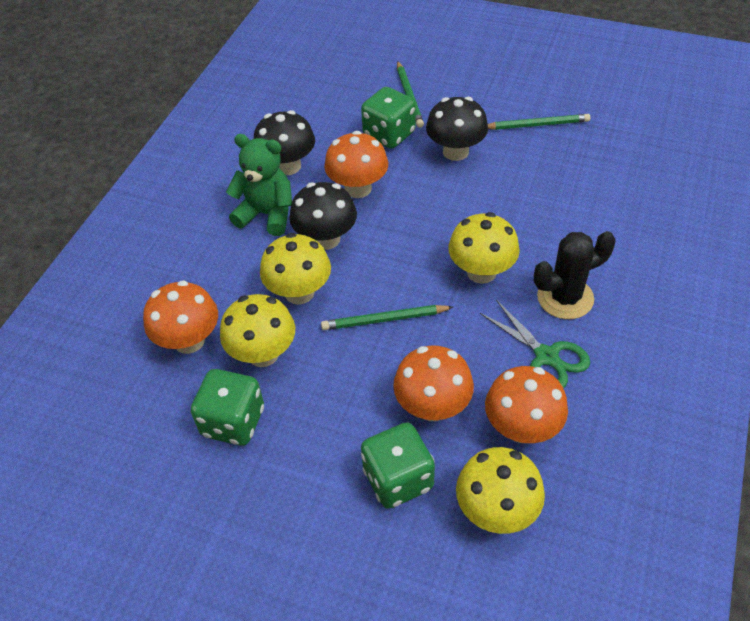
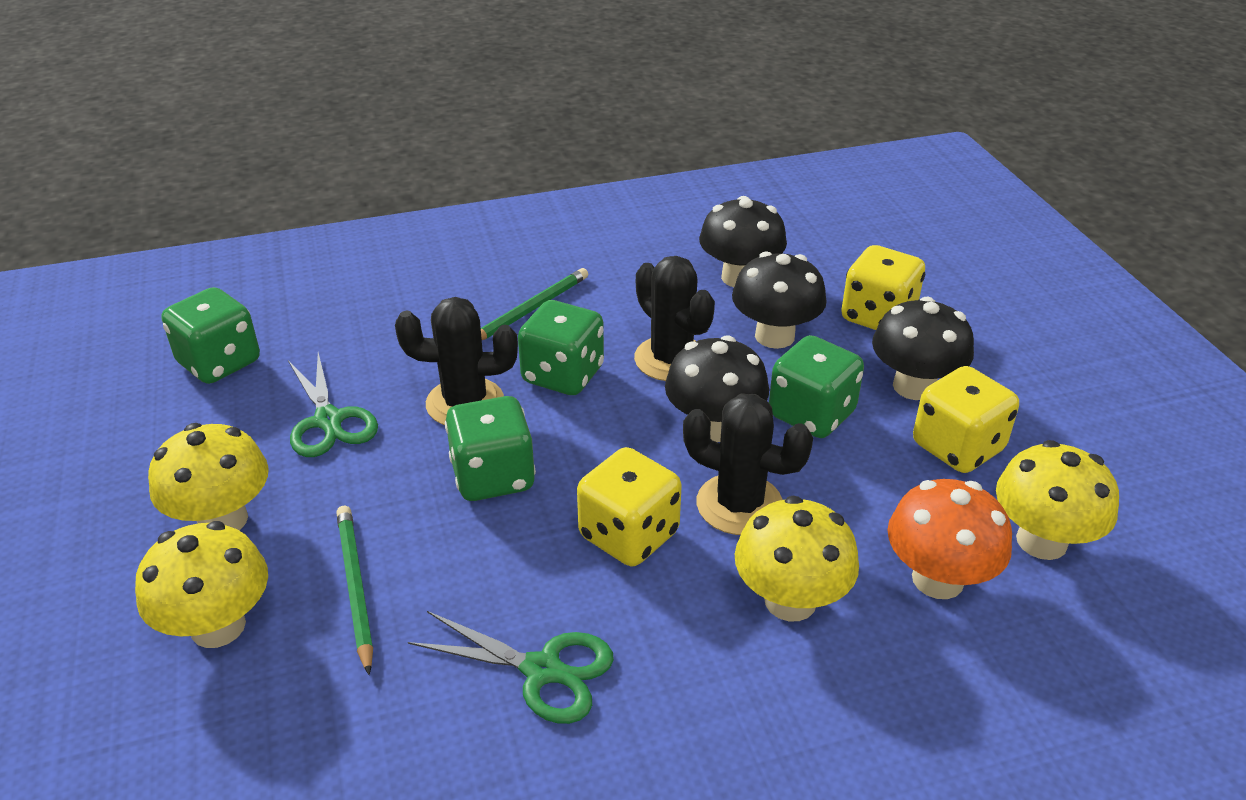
black cactus: [534,231,616,319] = 1 -> [395,297,518,425] [634,256,715,381] [683,394,813,535] = 3
black mushroom: [254,110,315,175] [289,182,357,250] [426,97,488,161] = 3 -> [665,335,769,442] [699,196,787,287] [732,251,827,349] [872,297,974,400] = 4
green dice: [191,369,264,446] [361,87,416,149] [361,422,435,509] = 3 -> [162,287,260,384] [445,396,536,501] [518,300,604,395] [769,335,864,438] = 4
green pencil: [321,305,453,330] [397,61,424,128] [488,114,591,130] = 3 -> [336,506,373,675] [481,268,588,340] = 2
green scissors: [480,300,590,388] = 1 -> [288,352,378,457] [408,611,614,724] = 2
green teddy bear: [226,134,292,236] = 1 -> none = 0
orange mushroom: [143,280,218,354] [324,131,388,198] [393,345,474,421] [485,366,568,443] = 4 -> [887,479,1012,599] = 1
yellow dice: none = 0 -> [577,447,682,566] [841,245,925,330] [913,366,1019,473] = 3

